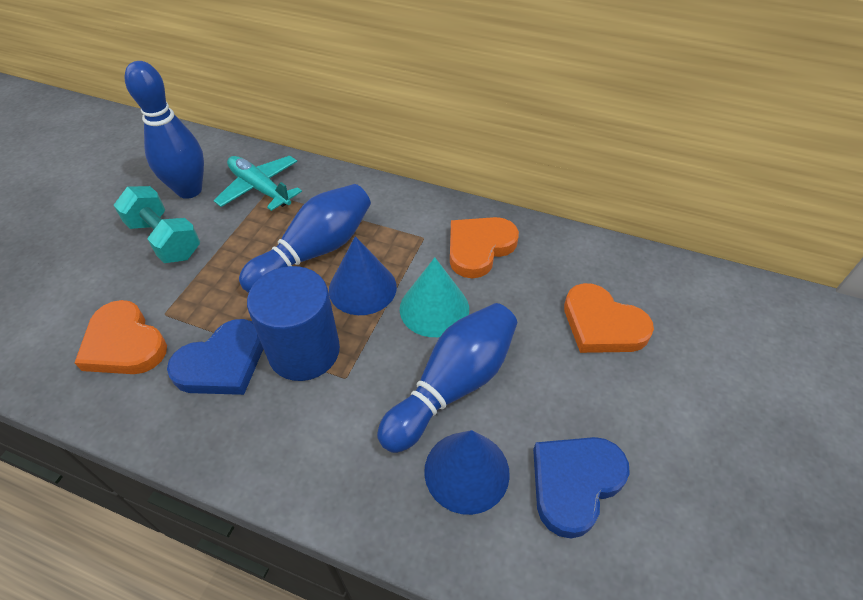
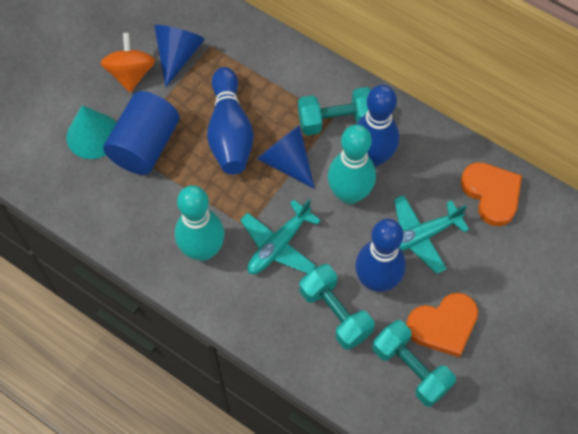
blue heart: [167,319,263,395] [533,437,630,538] = 2 -> none = 0
orange heart: [74,300,167,374] [450,217,519,278] [564,283,654,353] = 3 -> [406,293,478,357] [461,162,522,226] = 2
orange spinning top: none = 0 -> [101,33,155,92] = 1
turquoise bowling pin: none = 0 -> [175,185,224,261] [328,124,376,204] = 2
turquoise dumbbell: [113,186,200,263] = 1 -> [298,87,371,135] [300,264,375,350] [372,320,456,407] = 3
turquoise plane: [213,156,302,211] = 1 -> [240,199,321,274] [394,195,469,274] = 2

